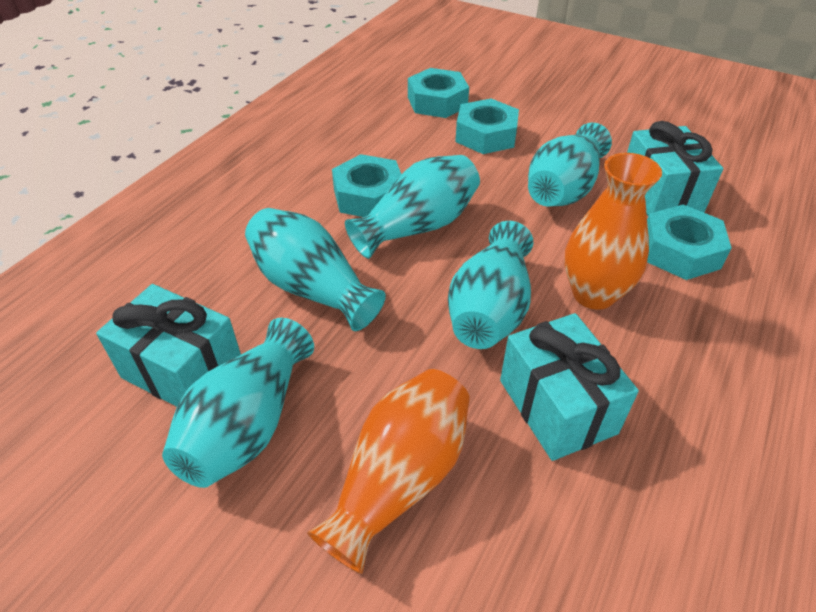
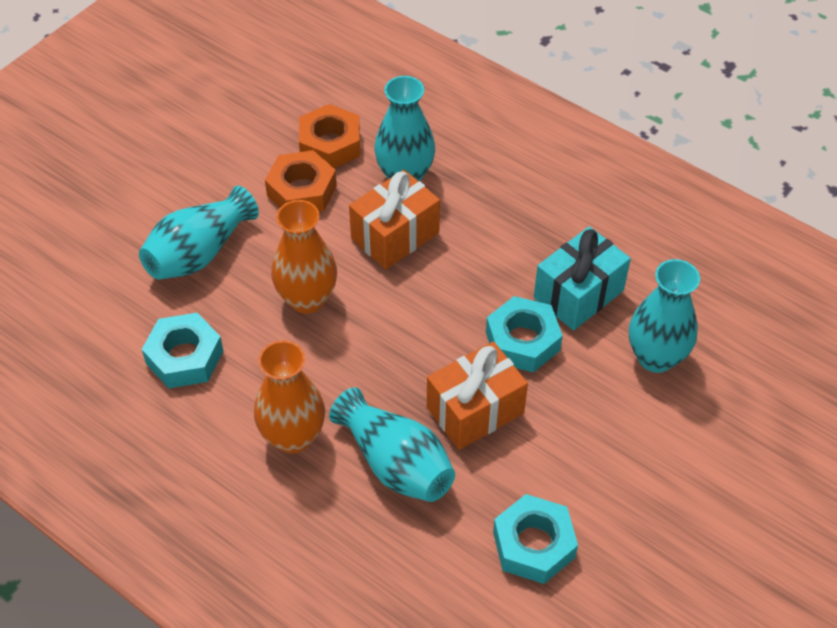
orange gift: none = 0 -> [349,170,440,269] [427,341,528,450] = 2
orange nut: none = 0 -> [265,150,337,212] [299,104,360,168] = 2
turquoise gift: [96,284,241,407] [500,313,639,461] [627,121,723,216] = 3 -> [534,226,631,331] = 1
turquoise nut: [332,154,402,217] [408,68,469,118] [455,99,519,154] [647,205,731,280] = 4 -> [142,313,223,388] [486,296,563,373] [493,494,578,584] = 3
turquoise vase: [162,318,314,488] [245,208,386,331] [345,155,480,259] [448,221,533,349] [528,123,612,207] = 5 -> [139,186,259,280] [329,387,455,502] [374,76,435,181] [629,259,700,373] = 4

